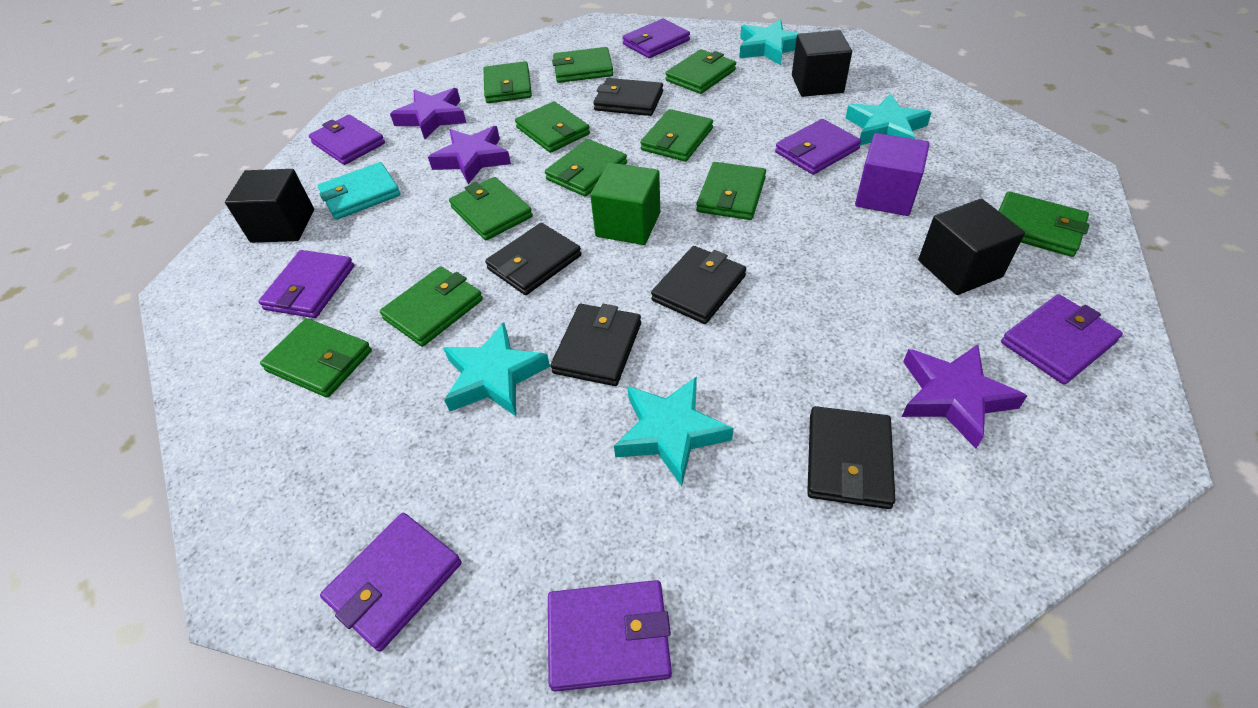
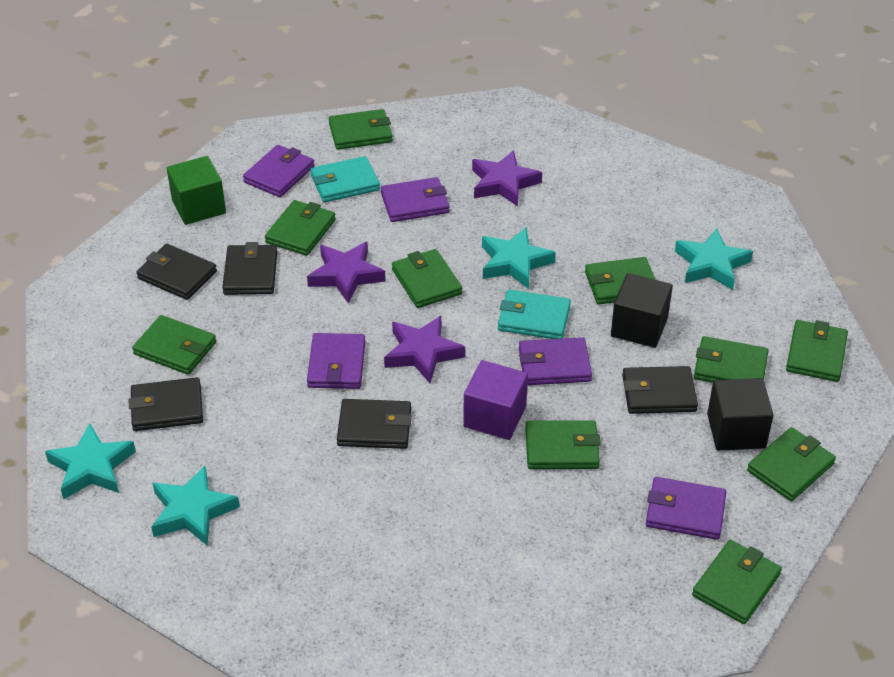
black cube: [225,169,314,243] [792,30,852,97] [918,199,1025,295] = 3 -> [611,273,673,348] [707,378,773,451] = 2
green wallet: [260,318,372,398] [380,266,483,347] [449,177,533,240] [484,61,532,103] [515,101,590,153] [545,139,627,197] [552,47,613,83] [640,109,713,161] [665,49,736,94] [696,162,766,220] [999,191,1089,257] = 11 -> [132,315,216,375] [265,200,336,256] [329,109,393,150] [392,249,462,308] [525,420,601,469] [585,257,656,304] [692,540,782,624] [694,336,769,383] [747,427,836,501] [786,320,848,382] = 10
purple wallet: [258,250,354,318] [309,115,385,165] [320,513,462,652] [548,580,672,692] [622,19,690,58] [775,119,861,175] [1001,294,1123,385] = 7 -> [243,145,314,197] [307,333,365,389] [381,177,449,222] [519,337,592,385] [646,477,726,540] = 5
turquoise wallet: [318,162,401,220] = 1 -> [310,156,380,202] [498,290,571,339] = 2

